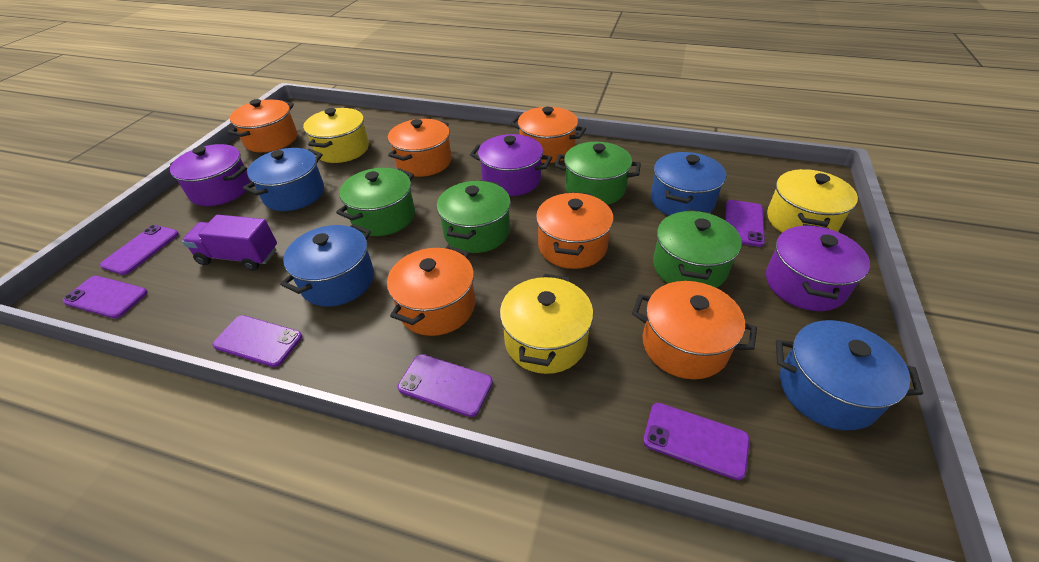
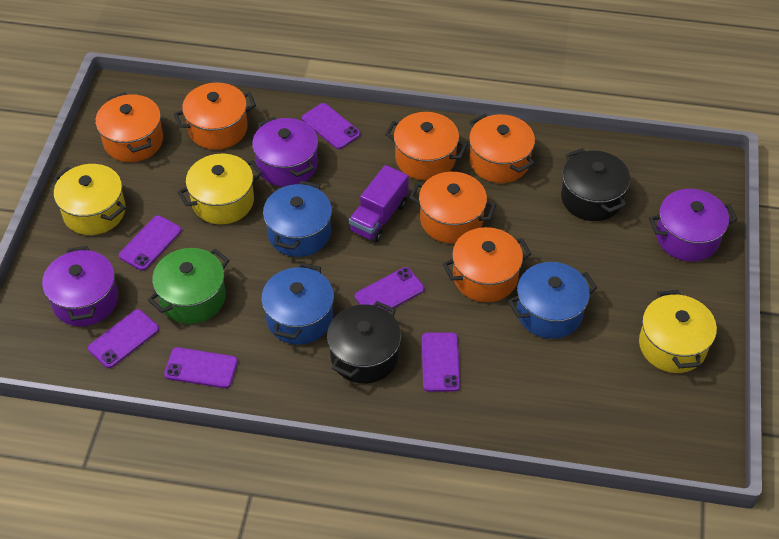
black pot: none = 0 -> [327,301,401,384] [561,148,630,221] = 2
blue pot: [243,148,324,211] [280,224,374,307] [651,152,726,216] [776,320,923,430] = 4 -> [261,263,334,345] [263,181,332,257] [508,262,597,339] = 3
green pot: [336,168,415,236] [437,180,511,253] [555,142,641,205] [653,209,742,288] = 4 -> [148,248,229,324] = 1

